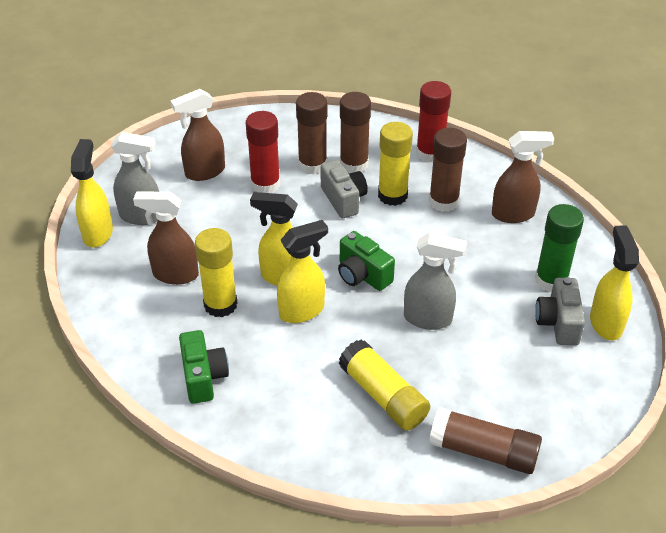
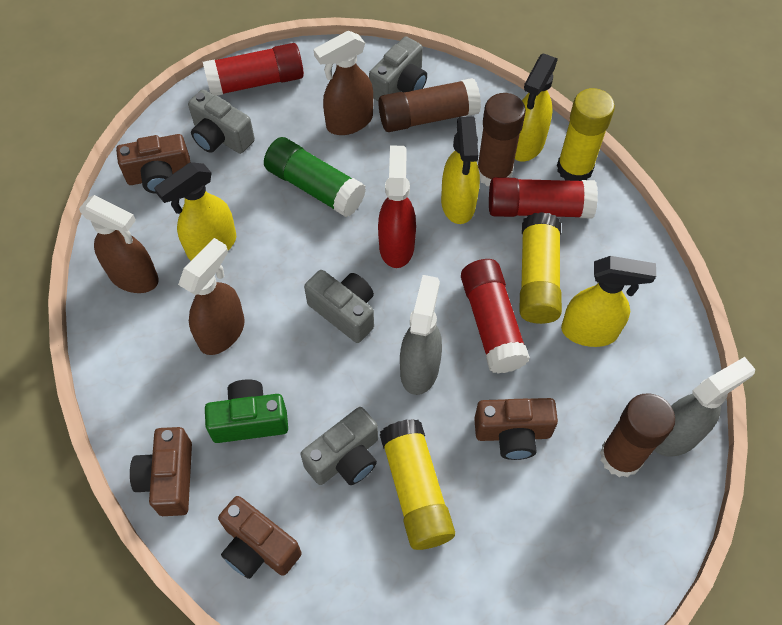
brown camera: none = 0 -> [116,134,190,194] [130,427,192,516] [218,496,302,579] [474,398,558,460] = 4
brown glue stick: [296,92,327,174] [340,92,371,173] [429,128,467,212] [429,407,542,474] = 4 -> [378,78,481,132] [477,93,526,186] [600,393,675,477] = 3
green camera: [179,330,229,404] [338,231,395,291] = 2 -> [205,379,288,443] = 1
grey camera: [320,160,367,218] [535,277,585,345] = 2 -> [188,89,255,154] [300,407,378,485] [304,270,374,343] [369,36,427,102] = 4
red glue stick: [246,111,280,193] [416,81,451,163] = 2 -> [203,43,304,96] [461,259,530,374] [489,177,598,218] = 3
red spray bottle: none = 0 -> [378,146,416,268] = 1

